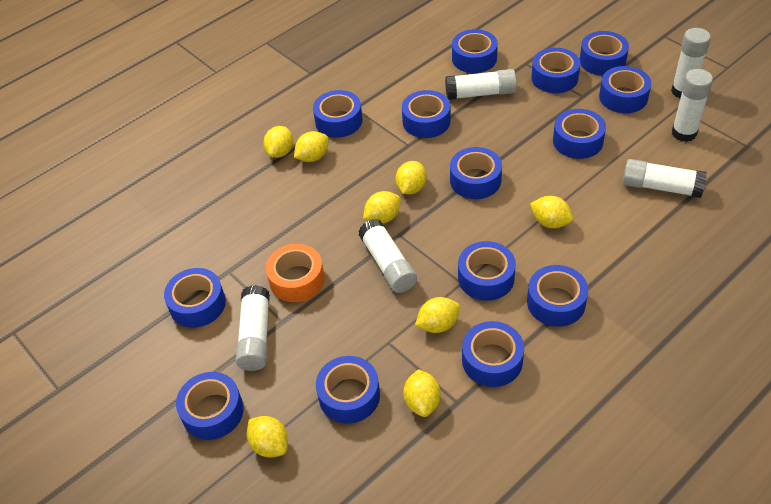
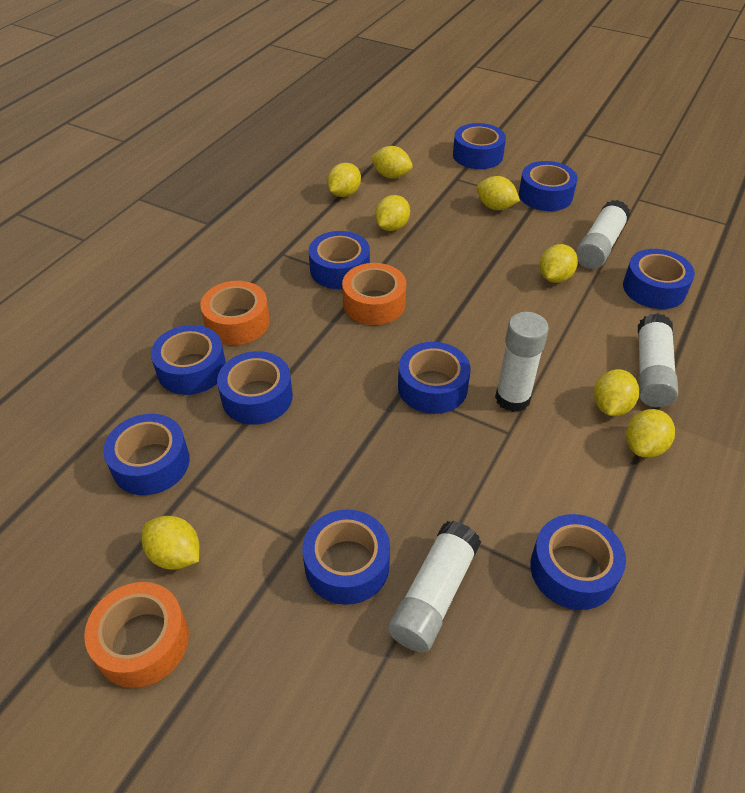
blue tape: [164,268,226,328] [176,372,244,440] [313,90,363,138] [316,356,380,424] [402,90,451,138] [450,147,502,199] [452,29,498,73] [458,241,516,301] [462,321,524,387] [527,265,588,327] [531,48,580,93] [553,109,606,159] [580,31,629,76] [599,66,651,113] = 14 -> [103,414,190,495] [151,325,226,395] [217,351,293,425] [302,509,390,605] [309,231,370,289] [398,342,471,414] [453,123,506,169] [519,161,578,211] [530,514,626,610] [623,249,695,309] = 10
orange tape: [266,244,325,302] = 1 -> [84,582,189,688] [200,281,270,345] [342,263,406,325] = 3
white glue stick: [235,285,270,371] [358,219,417,293] [445,69,517,100] [623,159,707,198] [671,28,711,99] [672,69,713,142] = 6 -> [388,521,481,653] [495,312,549,412] [576,200,630,269] [638,313,678,407] = 4

